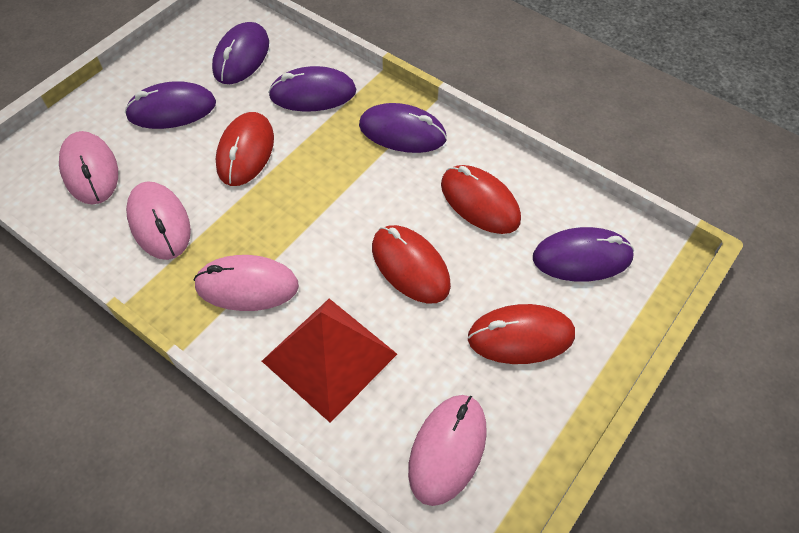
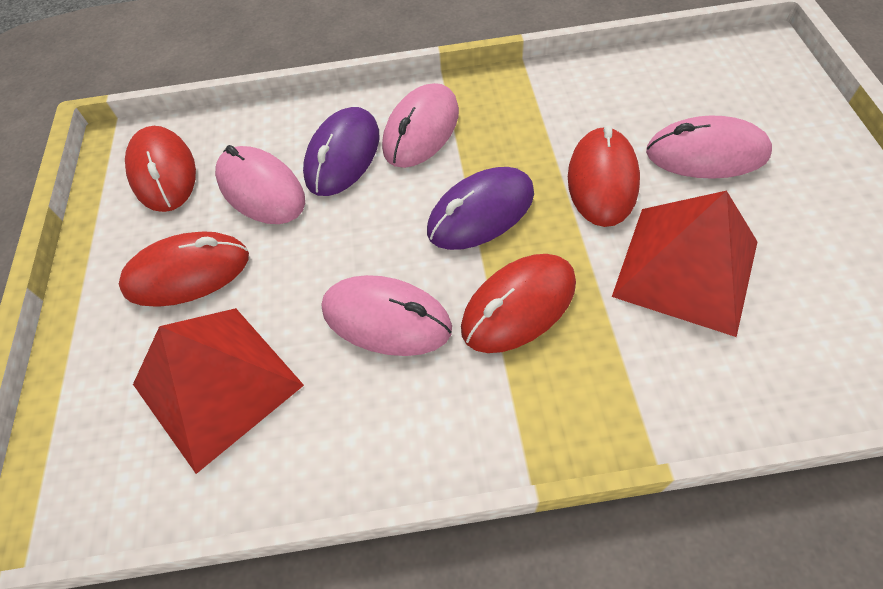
purple mouse: [125,81,216,129] [212,22,269,84] [268,66,356,111] [359,103,447,153] [533,227,634,282] = 5 -> [303,107,380,196] [427,167,534,250] = 2
red pyramid: [262,299,397,423] = 1 -> [133,308,304,474] [612,190,758,337] = 2

